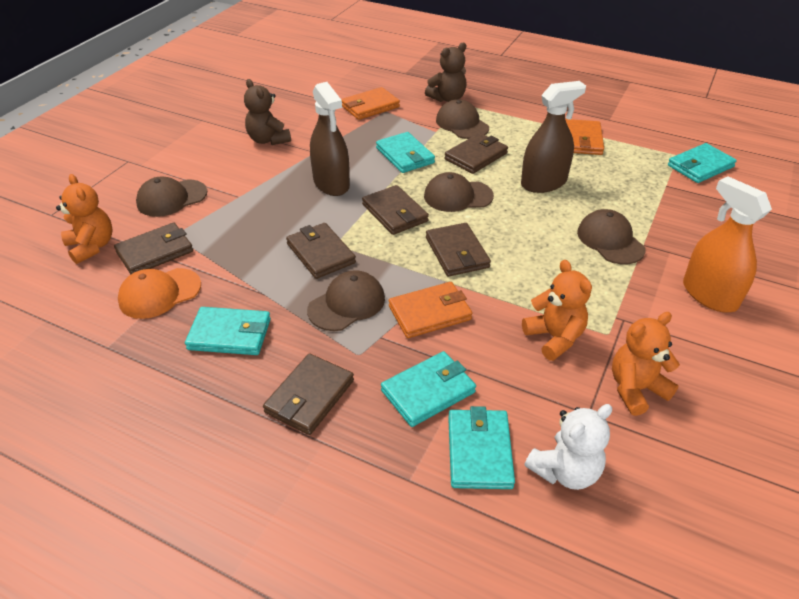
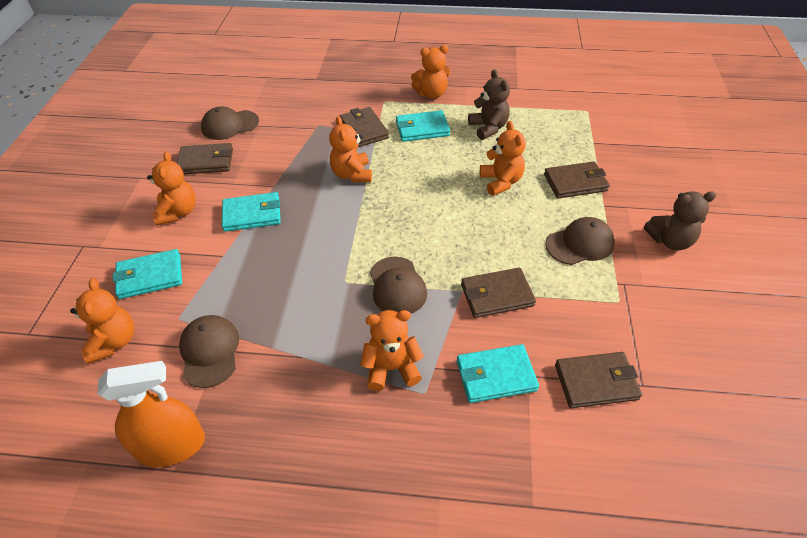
brown cap: [136,176,207,217] [307,270,385,331] [424,172,494,212] [436,99,489,139] [577,209,646,264] = 5 -> [179,315,239,388] [201,107,259,140] [370,257,427,314] [545,217,615,265] = 4
brown spray bottle: [310,82,350,196] [521,81,586,193] = 2 -> none = 0
brown wallet: [114,223,193,274] [263,353,354,435] [286,223,356,279] [362,185,429,235] [426,223,491,277] [444,133,508,174] = 6 -> [177,143,233,174] [340,107,389,147] [461,268,536,318] [544,161,610,198] [555,352,642,408] = 5
orange cap: [118,268,201,319] = 1 -> none = 0
orange teddy bear: [56,174,113,264] [522,260,592,361] [612,312,680,416] = 3 -> [70,278,134,364] [147,151,196,226] [329,116,372,182] [360,310,424,391] [411,45,450,99] [480,121,526,196] = 6
orange wallet: [341,87,400,120] [389,282,472,338] [565,119,604,155] = 3 -> none = 0
turquoise wallet: [185,307,271,355] [376,132,435,173] [381,351,476,427] [448,406,515,489] [668,143,737,183] = 5 -> [113,249,182,299] [222,192,281,232] [396,110,450,142] [457,344,539,403] = 4
white teddy bear: [525,404,612,490] = 1 -> none = 0

